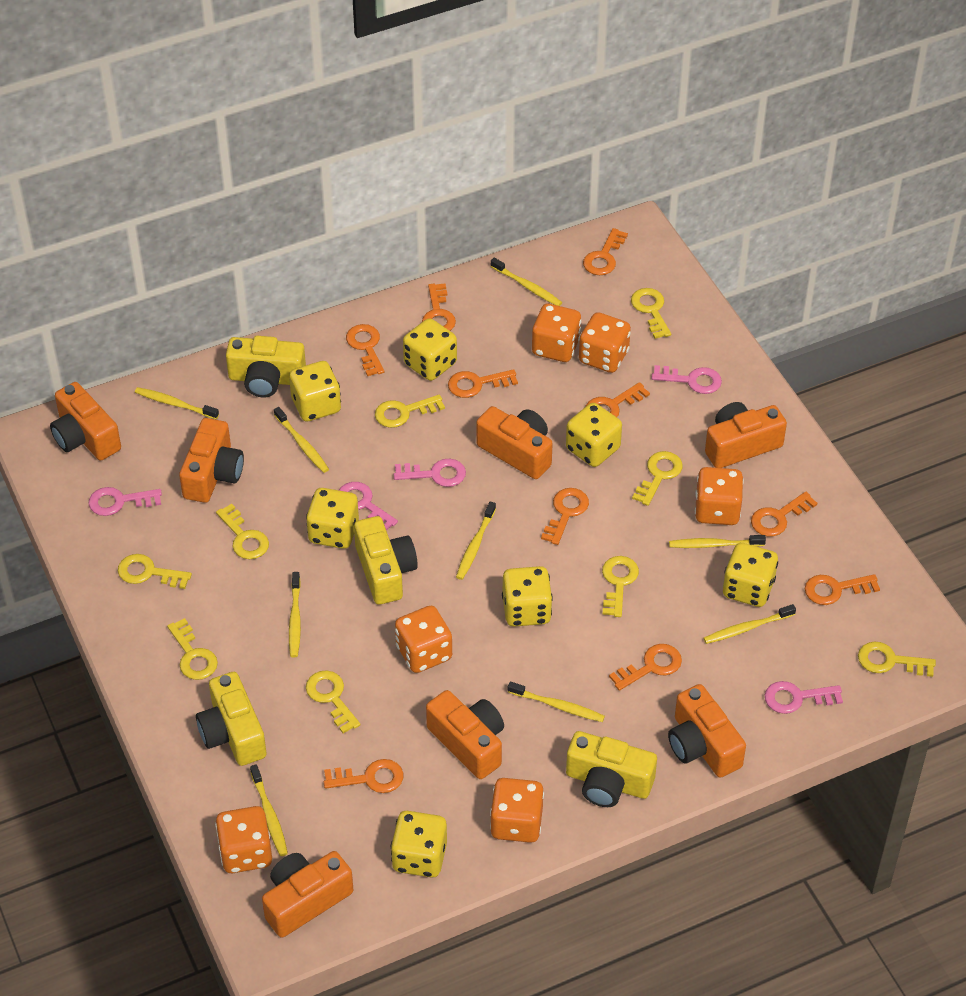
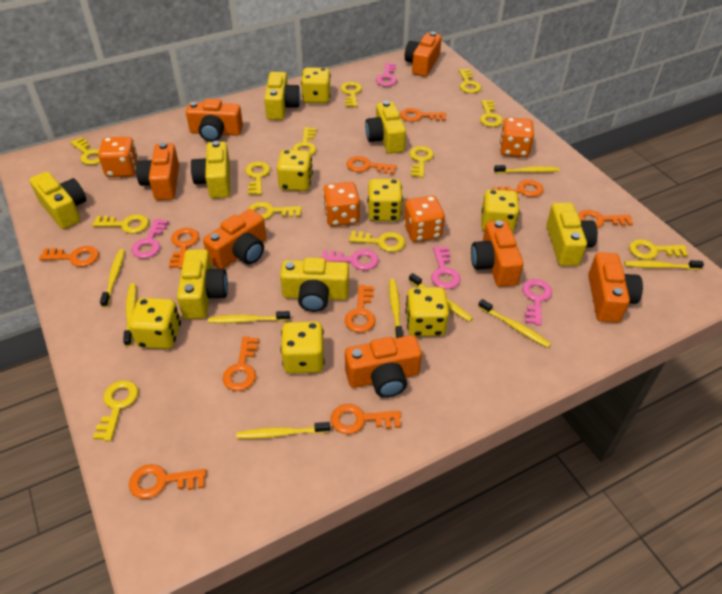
orange dice: [215,806,272,873] [395,606,452,673] [490,778,544,843] [532,304,581,362] [579,312,631,373] [695,467,744,525] = 6 -> [98,137,139,177] [323,182,360,226] [403,196,445,242] [499,117,534,157] = 4
yellow camera: [196,672,267,766] [226,336,306,397] [354,516,418,605] [566,731,657,807] = 4 -> [30,171,86,229] [177,249,228,319] [191,141,230,198] [264,72,300,120] [280,257,349,312] [365,101,406,154] [546,203,598,266] = 7
yellow key: [118,554,192,589] [167,618,218,680] [216,504,269,559] [306,670,361,734] [375,395,445,428] [602,556,639,617] [631,288,671,339] [632,451,683,506] [858,641,936,677] = 9 -> [70,137,100,165] [92,214,149,234] [93,380,138,441] [245,162,270,195] [248,202,302,220] [292,127,316,156] [340,82,362,107] [349,231,405,252] [410,146,434,178] [459,69,481,93] [480,100,503,127] [629,239,688,260] = 12

